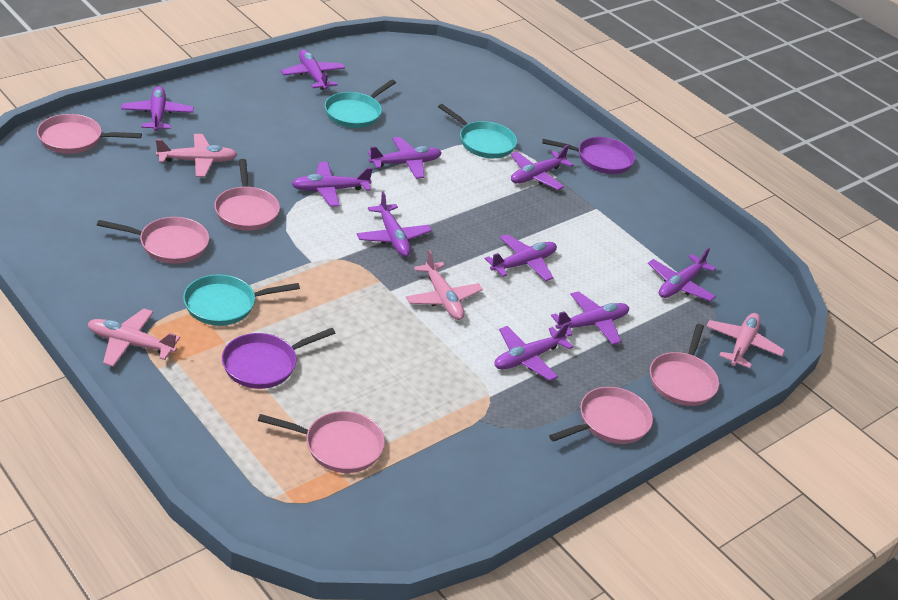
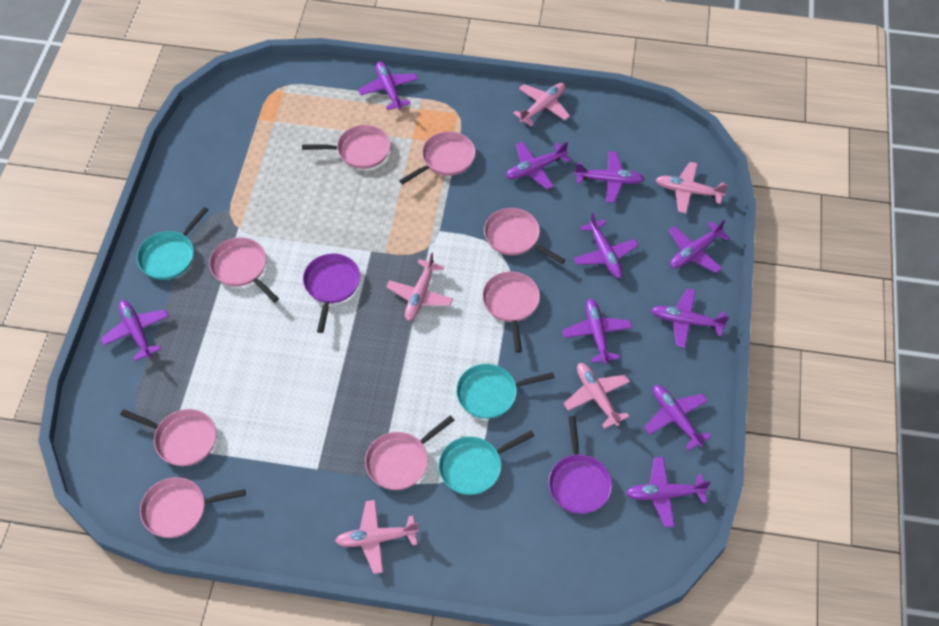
pink pan: [37,114,142,154] [97,217,209,263] [214,159,280,230] [258,411,385,473] [549,387,653,444] [650,324,719,406] = 6 -> [120,409,216,466] [140,477,246,538] [209,237,279,303] [302,125,390,169] [365,415,455,490] [399,131,476,185] [482,272,540,353] [484,208,565,264] = 8
pink plane: [88,309,180,367] [156,134,238,177] [406,250,483,320] [706,313,785,368] = 4 -> [335,500,419,574] [386,252,453,321] [513,83,570,127] [564,363,630,429] [656,162,728,213] = 5

